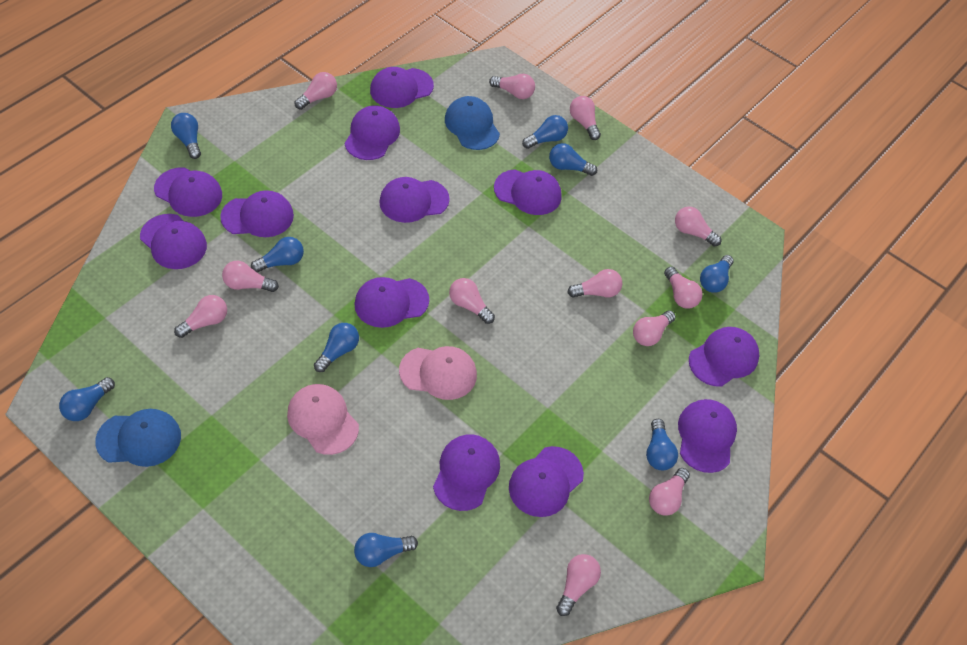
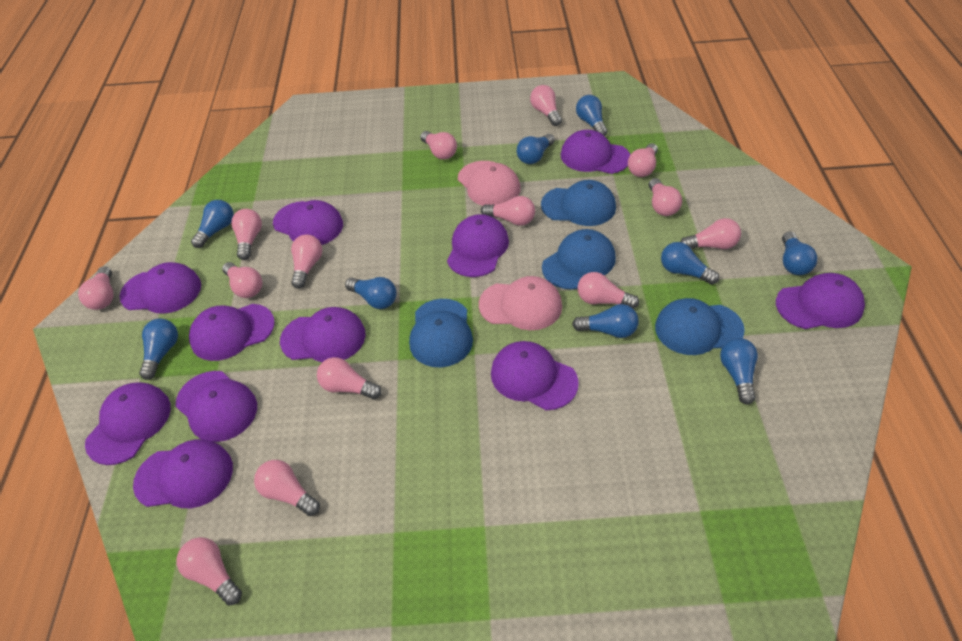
blue cap: [95,409,181,467] [445,96,500,150] = 2 -> [409,299,473,367] [541,180,616,226] [542,229,616,289] [655,298,745,355] = 4
pink light bulb: [174,295,227,338] [222,261,279,292] [295,72,337,110] [449,278,495,324] [489,74,535,99] [556,554,601,616] [567,269,623,298] [570,96,601,140] [633,310,676,346] [649,468,690,516] [664,266,702,309] [675,207,721,247] = 12 -> [78,266,113,310] [176,537,242,605] [222,262,262,298] [231,209,262,260] [254,460,320,516] [291,234,322,289] [317,357,382,400] [420,131,457,160] [481,196,535,226] [530,85,562,126] [578,272,639,309] [628,143,658,177] [649,178,682,216] [680,218,741,249] = 14
purple cap: [140,214,207,269] [154,167,222,217] [220,190,294,237] [344,105,400,160] [354,277,429,328] [370,67,434,108] [379,177,450,223] [433,434,500,511] [494,169,562,215] [509,446,584,517] [678,399,737,473] [689,327,760,387] = 12 -> [85,382,171,465] [120,262,201,314] [133,439,233,508] [176,371,257,442] [189,304,275,361] [273,200,343,245] [280,307,366,362] [447,214,509,277] [491,341,579,410] [561,130,630,174] [776,273,865,329] = 11

